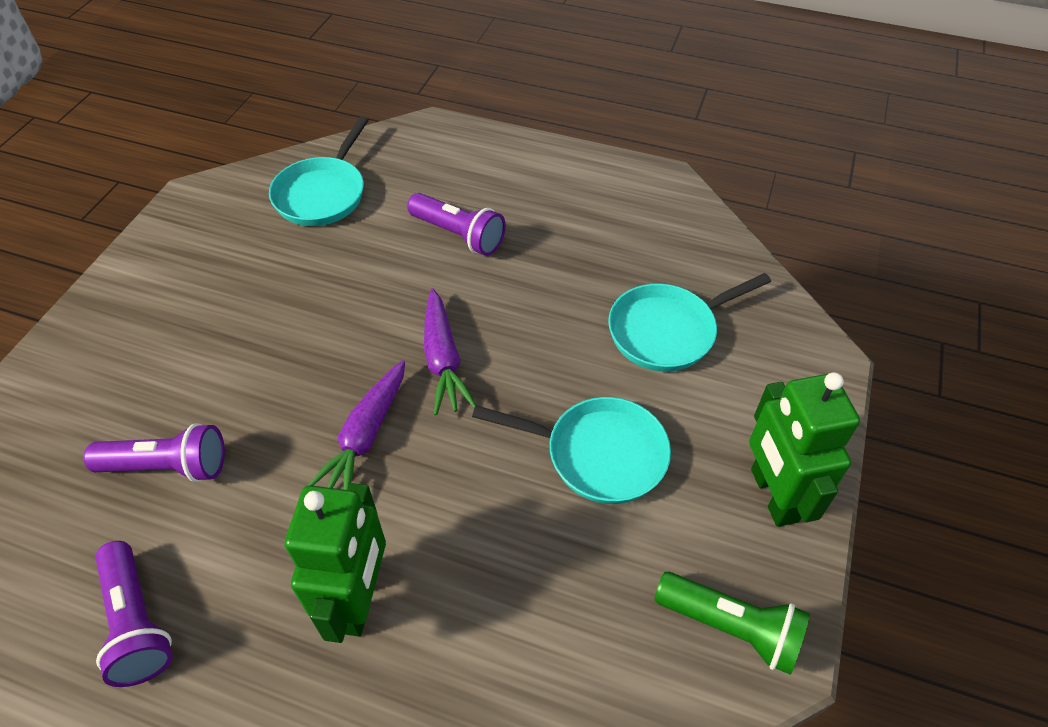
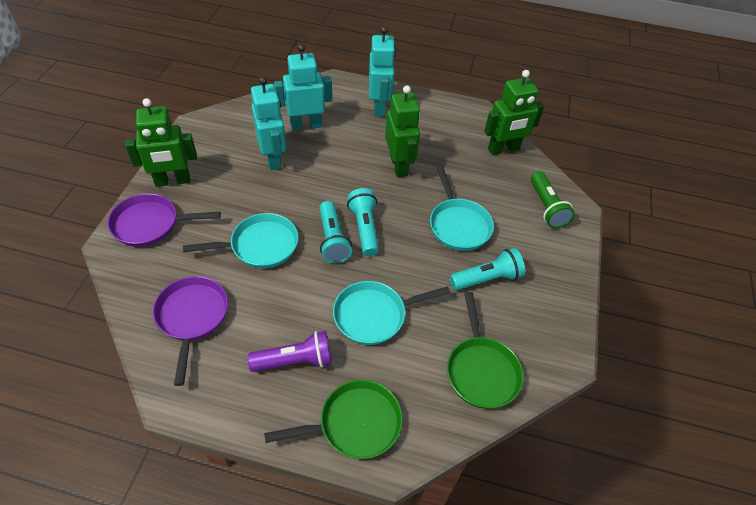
green pan: none = 0 -> [264,380,403,459] [447,292,524,409] = 2
green robot: [285,483,386,643] [749,372,860,527] = 2 -> [125,98,197,187] [385,85,420,177] [484,70,544,155] = 3
purple carrot: [308,360,405,490] [424,288,476,415] = 2 -> none = 0
purple flashlight: [84,423,225,482] [95,541,173,687] [407,193,506,256] = 3 -> [248,331,332,372] = 1
purple pan: none = 0 -> [108,193,221,247] [153,276,228,386] = 2
turquoise flashlight: none = 0 -> [319,201,352,263] [347,188,379,256] [450,248,525,290] = 3
turquoise robot: none = 0 -> [251,77,286,170] [274,44,332,131] [369,26,396,116] = 3

